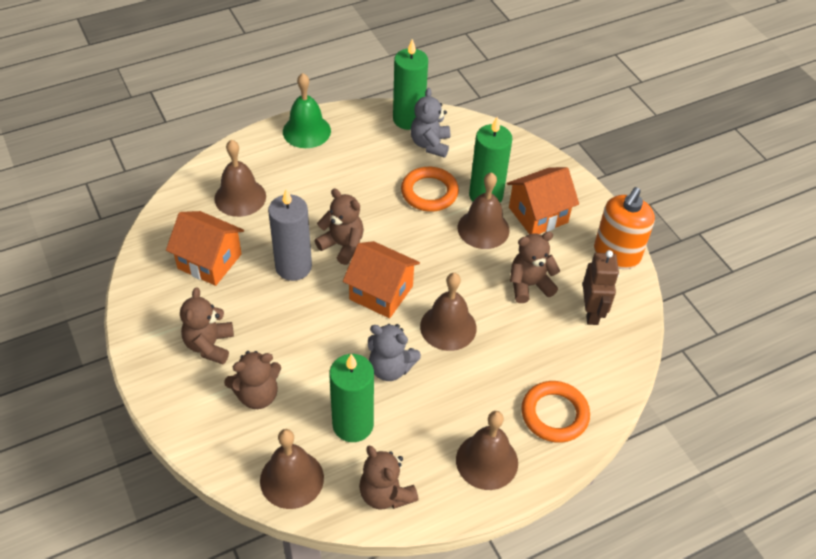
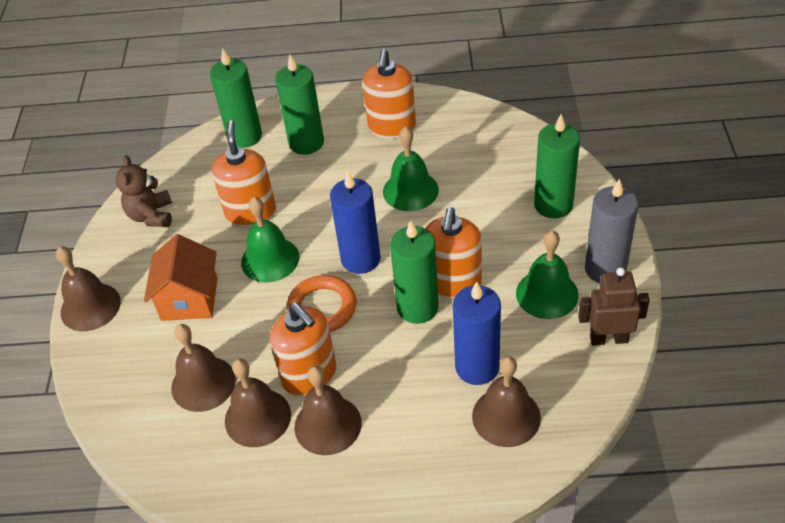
blue candle: none = 0 -> [330,171,381,274] [453,282,501,385] = 2
brown teddy bear: [180,287,234,364] [224,351,281,409] [315,189,364,265] [359,445,419,510] [510,231,560,303] = 5 -> [115,155,172,227] = 1
green bell: [283,73,331,148] = 1 -> [241,197,299,283] [383,126,439,211] [516,230,579,319] = 3
green candle: [329,354,374,442] [393,39,428,130] [469,117,512,203] = 3 -> [210,48,262,148] [275,54,324,155] [390,220,439,324] [534,114,580,218] = 4
grey teddy bear: [368,324,421,381] [411,88,450,158] = 2 -> none = 0
orange house: [166,211,244,286] [343,241,420,318] [507,167,579,234] = 3 -> [144,234,217,321] = 1
orange ring: [401,167,459,212] [521,381,590,443] = 2 -> [287,275,357,332] = 1
orange soap dispenser: [594,187,655,269] = 1 -> [212,120,276,228] [270,302,336,397] [363,49,416,139] [425,207,482,299] = 4

